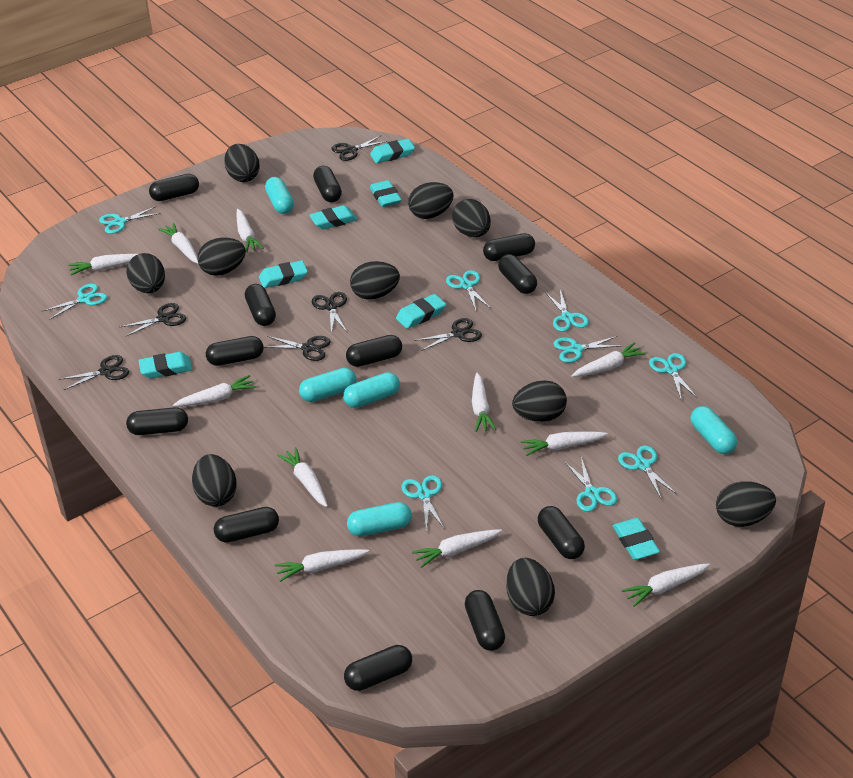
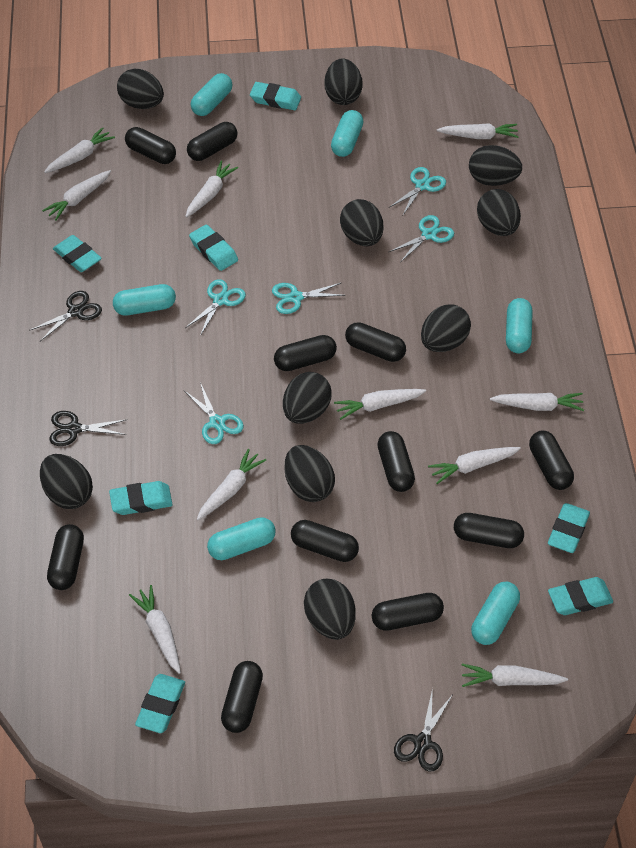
black capsule: [126,407,188,435] [149,174,199,201] [206,336,264,366] [214,507,279,543] [245,284,276,326] [313,166,342,202] [344,645,412,691] [346,335,402,367] [465,590,505,651] [483,233,535,261] [498,254,537,294] [538,506,585,559] = 12 -> [47,524,84,590] [125,127,176,164] [187,122,237,161] [221,661,263,733] [274,335,337,371] [291,520,359,562] [345,322,406,362] [372,593,444,631] [377,431,415,492] [454,513,524,548] [529,431,574,490] = 11
black scissors: [59,355,129,390] [120,303,186,337] [264,336,331,361] [311,292,347,334] [331,135,388,161] [414,318,482,351] = 6 -> [29,291,102,341] [49,411,127,446] [394,688,453,772] = 3
turquoise capsule: [265,177,294,214] [299,368,357,402] [343,372,400,408] [347,502,412,536] [691,406,737,454] = 5 -> [113,284,176,316] [191,73,233,116] [207,517,276,560] [331,110,364,157] [471,582,520,645] [506,298,533,353] = 6
turquoise scissors: [43,284,107,320] [99,206,161,234] [401,475,444,530] [446,270,490,310] [545,289,589,332] [553,336,620,363] [564,457,617,512] [618,445,677,498] [649,353,697,399] = 9 -> [185,279,246,336] [185,382,244,444] [272,283,346,314] [389,167,446,215] [389,215,454,262] = 5
white carrot: [68,254,138,275] [158,223,198,263] [173,375,256,407] [237,209,264,253] [275,549,369,582] [277,447,328,507] [412,529,502,568] [472,372,496,432] [521,431,608,456] [571,342,646,377] [622,563,710,607] = 11 -> [42,170,111,221] [44,127,115,173] [129,585,181,674] [185,161,238,218] [197,449,267,520] [334,389,426,420] [428,447,521,484] [437,123,519,139] [461,664,568,687] [490,393,584,411] = 10

